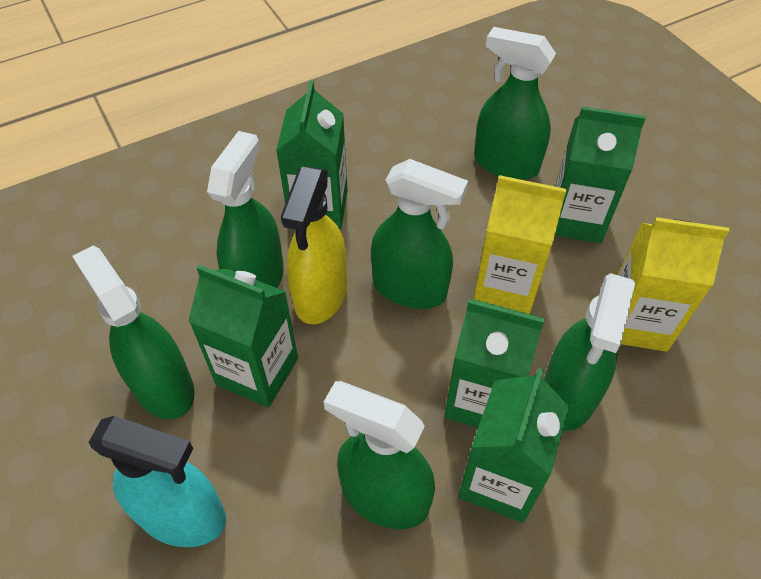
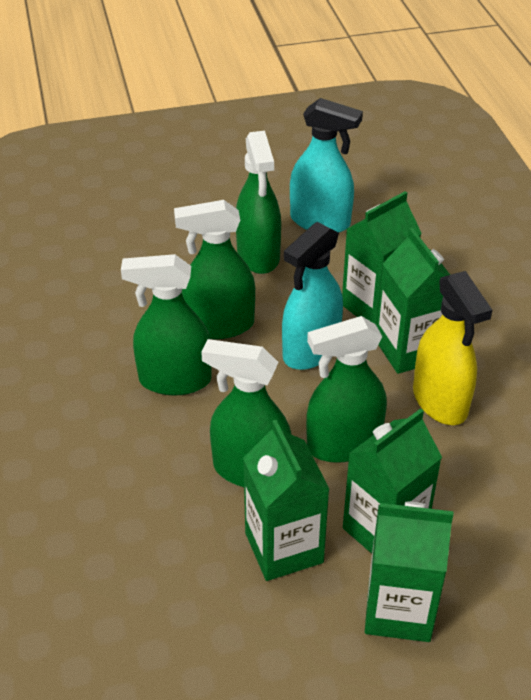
green spray bottle: [72,246,194,420] [207,131,284,288] [324,381,435,529] [371,159,468,309] [474,27,556,180] [544,273,635,431] = 6 -> [121,254,212,396] [174,200,255,339] [201,339,291,487] [236,131,281,274] [306,316,387,463] = 5
turquoise spray bottle: [89,416,226,547] = 1 -> [282,222,343,370] [290,98,363,233] = 2
yellow carton: [474,175,567,314] [618,217,729,352] = 2 -> none = 0

